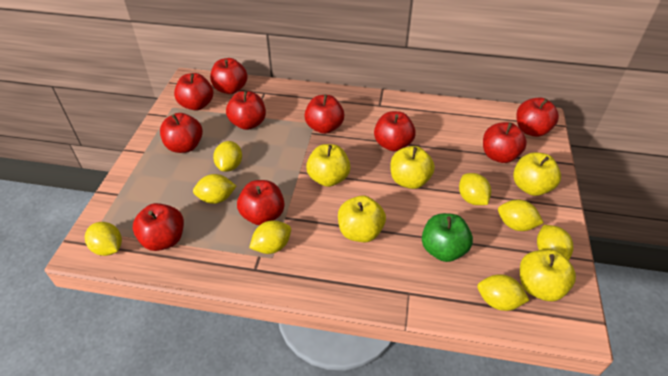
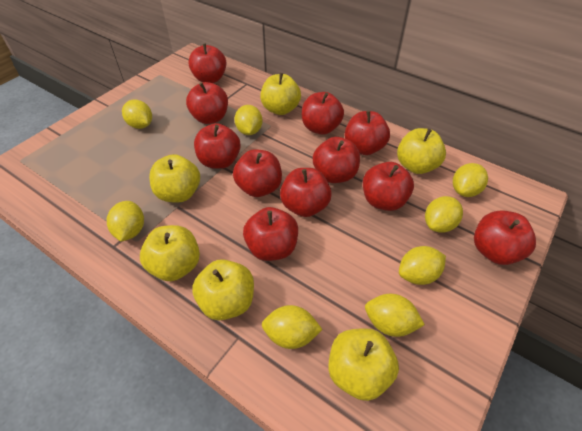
green apple: [422,213,473,262] = 1 -> none = 0
red apple: [133,203,184,251] [160,113,203,153] [174,73,213,111] [210,58,248,94] [226,91,266,130] [237,180,285,225] [304,95,344,134] [374,111,416,151] [483,122,527,163] [516,98,559,137] = 10 -> [186,82,228,124] [188,44,226,83] [194,123,241,169] [233,149,282,197] [243,207,298,261] [280,168,332,217] [302,92,344,135] [313,137,360,183] [345,111,390,155] [363,162,414,211] [474,210,536,265] = 11
yellow apple: [306,144,351,187] [338,195,386,242] [391,146,435,189] [513,152,561,196] [520,249,576,301] = 5 -> [140,225,200,281] [149,154,200,202] [192,259,254,320] [260,73,301,115] [328,328,399,401] [397,128,446,174] = 6

